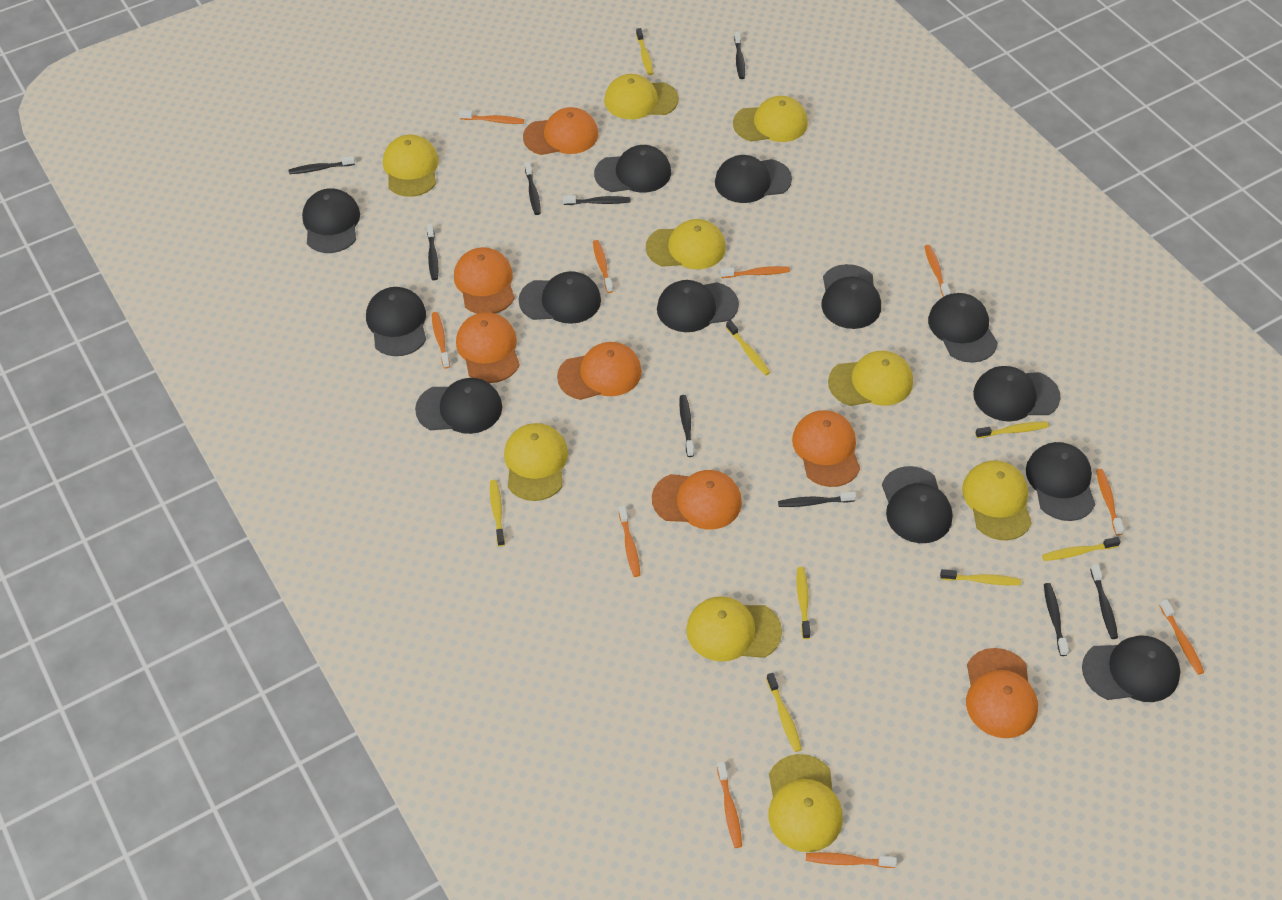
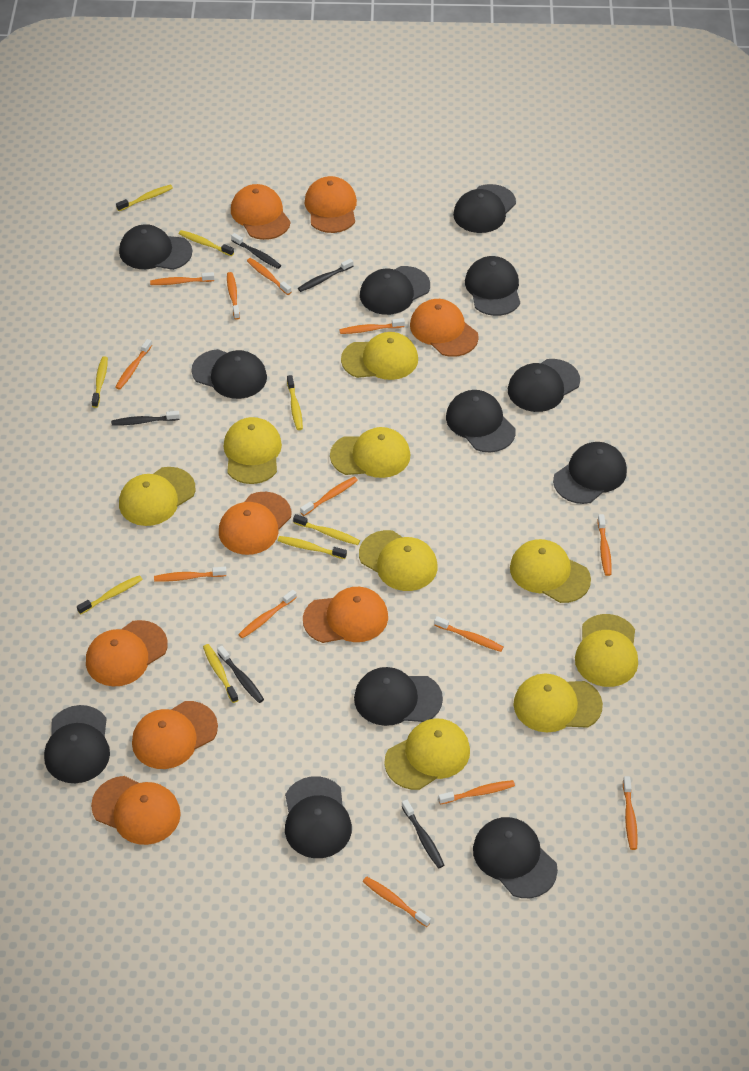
black cap: [302,188,360,253] [366,287,426,356] [415,378,502,434] [518,271,601,324] [594,145,671,193] [657,280,739,332] [715,155,792,203] [821,264,881,329] [882,466,953,543] [928,293,998,363] [973,366,1061,422] [1026,442,1095,521] [1082,635,1180,702] = 13 -> [44,705,110,783] [119,224,192,270] [192,349,267,399] [285,776,352,858] [354,667,443,726] [360,266,430,315] [446,390,516,452] [453,184,516,233] [465,256,520,316] [473,817,558,898] [508,359,580,412] [553,442,627,504] = 12
black toothbrush: [289,156,355,174] [427,224,438,280] [525,162,541,215] [563,195,630,205] [679,395,694,457] [734,31,745,79] [778,491,856,507] [1044,583,1069,656] [1090,564,1118,639] = 9 -> [111,411,180,426] [217,646,264,703] [231,233,281,269] [298,258,353,292] [401,800,444,868] = 5
orange cap: [454,247,515,314] [456,312,520,383] [523,107,599,155] [557,342,642,400] [652,470,742,530] [792,410,860,487] [966,648,1038,738] = 7 -> [86,620,168,686] [91,776,181,845] [132,701,218,769] [219,492,291,555] [231,184,291,240] [303,587,388,643] [305,176,357,233] [410,299,479,357] = 8
orange toothbrush: [432,312,450,369] [459,110,524,124] [593,240,613,293] [619,506,640,577] [717,762,742,848] [721,266,790,278] [806,852,897,868] [924,245,951,297] [1096,469,1124,535] [1159,599,1204,675] = 10 -> [116,339,152,390] [150,272,214,285] [154,567,227,582] [227,272,240,320] [238,590,297,638] [247,258,291,295] [300,477,358,516] [339,318,405,334] [363,876,431,927] [434,616,503,652] [438,780,515,805] [598,514,612,576] [623,776,638,850] = 13

